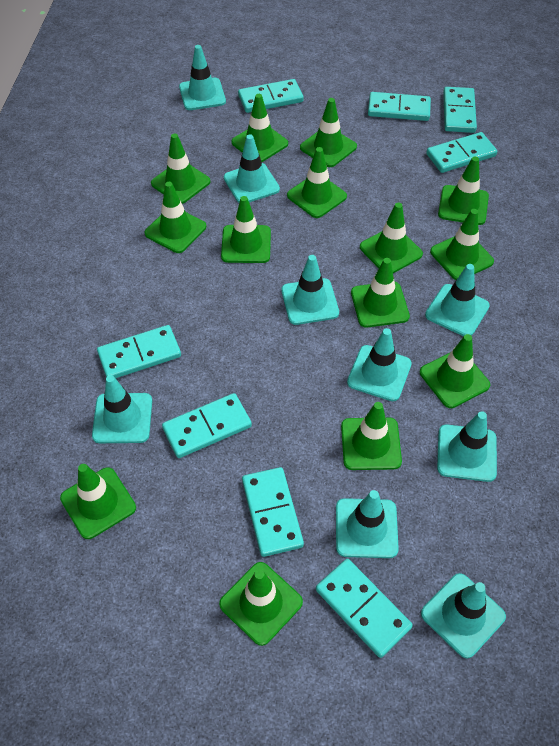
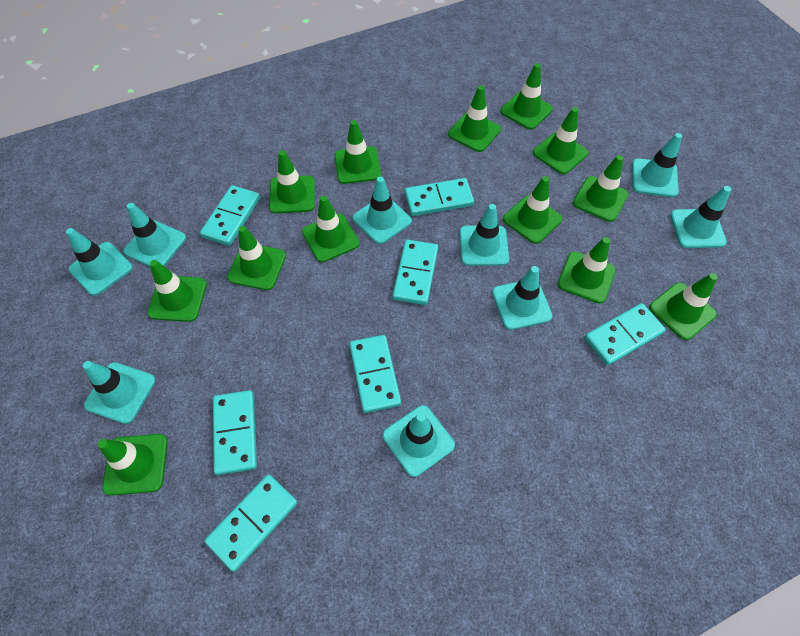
green traffic cone: [60,464,136,539] [145,182,206,253] [151,133,210,204] [219,562,303,646] [221,196,271,263] [231,94,288,162] [287,147,347,218] [300,98,357,167] [341,402,402,470] [351,258,410,328] [360,203,423,273] [420,334,490,408] [430,209,494,280] [438,156,489,225] = 14 -> [98,434,168,496] [147,260,207,322] [227,226,286,290] [269,150,315,213] [302,196,360,262] [335,120,381,184] [448,85,501,152] [500,63,553,130] [503,176,563,244] [533,107,588,174] [558,237,616,304] [573,155,628,222] [649,273,718,340] = 13
turquoise domino: [97,325,181,378] [162,393,252,458] [238,79,304,113] [242,467,304,557] [316,559,413,658] [368,92,431,121] [426,132,497,173] [443,87,477,133] = 8 -> [200,185,260,246] [204,474,298,572] [213,390,257,475] [349,335,401,413] [392,240,438,305] [405,178,474,216] [584,303,666,366] = 7

